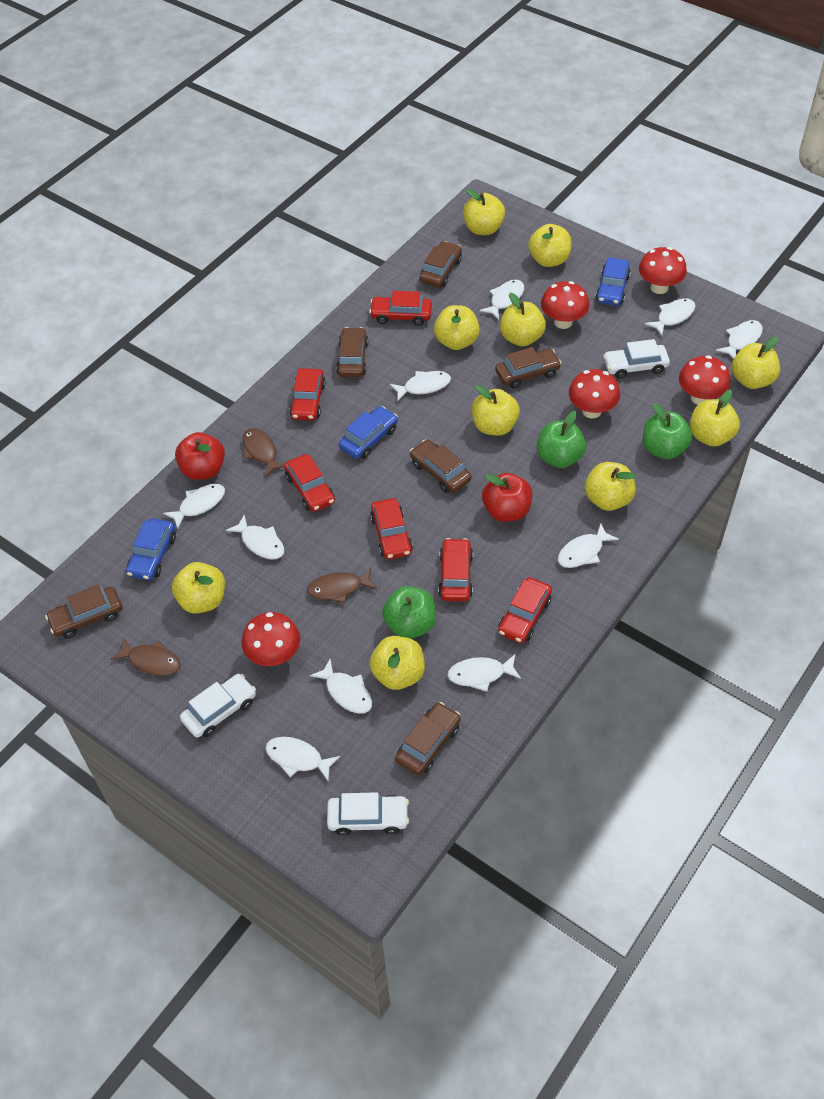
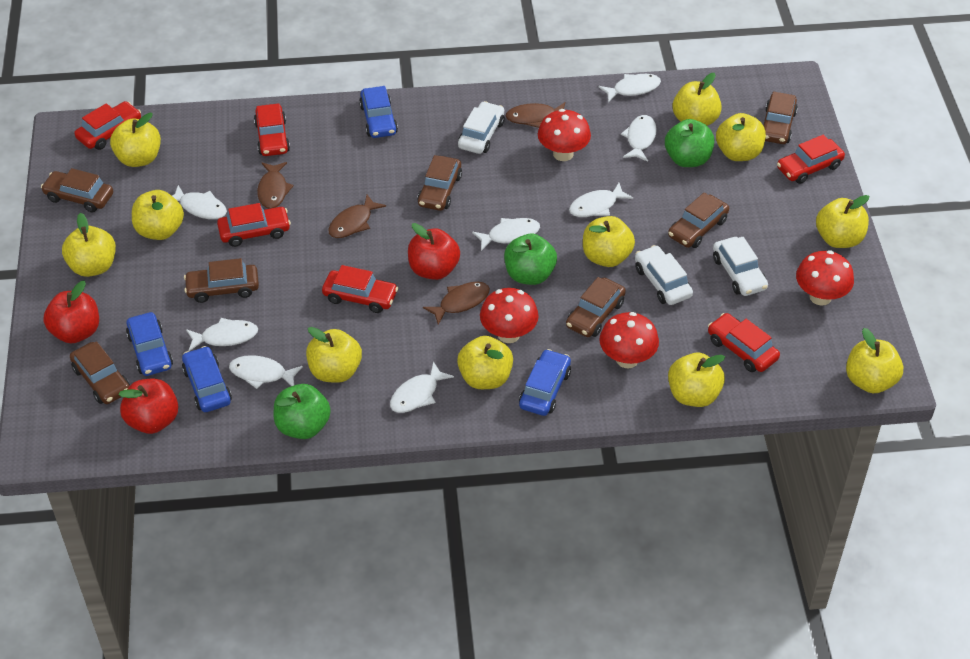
blue car: [126,518,176,580] [339,406,398,459] [595,257,631,306] = 3 -> [126,312,173,376] [182,346,232,412] [359,86,398,138] [519,349,571,416] = 4
brown car: [45,585,122,638] [336,327,369,377] [395,702,461,775] [410,439,471,493] [419,241,462,287] [495,347,561,389] = 6 -> [41,168,113,212] [70,341,130,404] [184,258,259,303] [417,155,462,211] [566,277,626,337] [668,193,729,248] [763,91,798,144] = 7
brown fish: [110,637,181,676] [243,428,284,476] [307,568,377,603] = 3 -> [257,162,294,209] [328,195,386,238] [423,282,490,325] [505,102,565,128] = 4
red apple: [175,432,225,480] [482,473,532,522] = 2 -> [43,280,99,343] [118,379,178,434] [408,223,460,280] = 3
red mushroom: [242,612,300,666] [541,281,589,329] [569,369,620,419] [639,247,687,294] [679,355,730,405] = 5 -> [480,288,539,343] [538,109,591,161] [599,312,659,369] [796,250,854,306] = 4
white fish: [163,484,225,529] [226,515,284,559] [265,737,340,782] [310,659,372,714] [390,371,451,402] [447,655,521,692] [480,280,524,320] [558,523,619,568] [645,298,696,336] [716,320,763,359] = 10 -> [172,185,227,219] [186,318,258,351] [229,355,303,389] [390,361,454,413] [472,218,540,251] [569,183,633,217] [599,74,661,102] [621,115,657,162] = 8
yellow apple: [172,562,225,614] [369,636,425,690] [434,305,480,350] [463,189,505,235] [472,385,520,436] [500,293,546,346] [528,224,572,267] [585,462,636,511] [690,390,740,447] [732,337,780,389] = 10 -> [62,213,116,277] [110,113,161,167] [132,190,184,240] [306,327,362,383] [457,336,513,389] [583,216,635,267] [668,353,725,407] [673,73,722,126] [716,113,766,161] [816,195,869,248] [846,328,904,393] = 11

